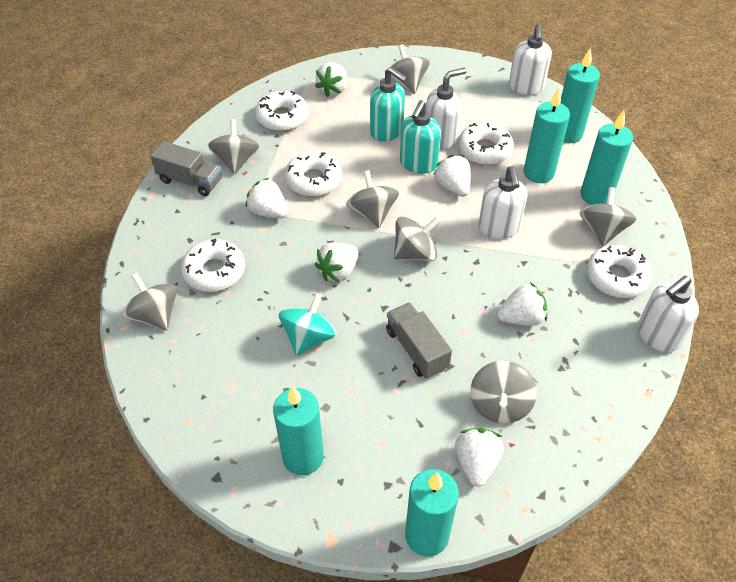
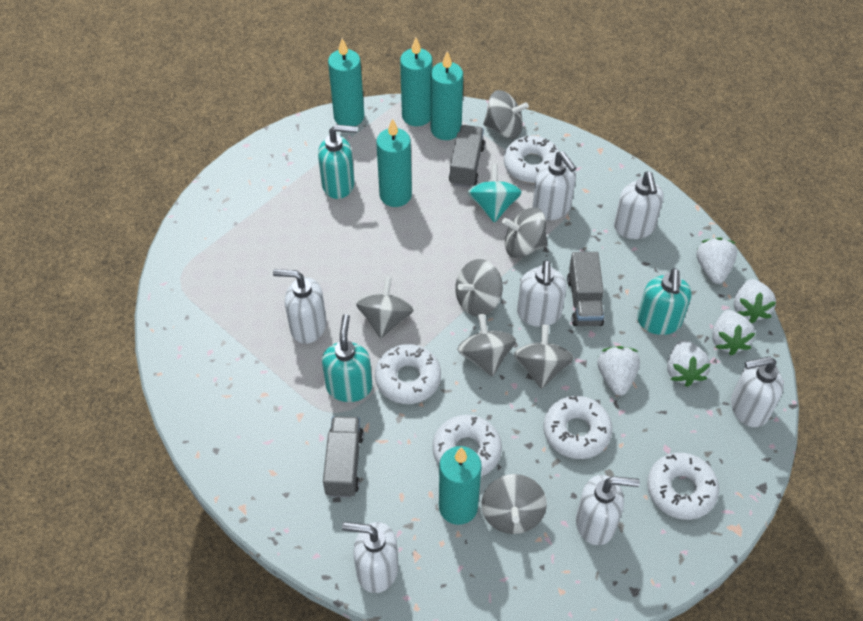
grey truck: [150,141,221,196] [386,302,452,379] = 2 -> [323,416,364,497] [449,125,485,188] [567,252,604,326] = 3
turquoise soap dispenser: [370,67,408,142] [400,100,441,174] = 2 -> [318,125,357,199] [322,314,372,402] [637,268,692,335] = 3
white soap dispenser: [426,67,467,149] [478,166,527,239] [509,24,552,95] [638,276,699,352] = 4 -> [273,269,326,344] [342,522,399,593] [517,260,567,327] [532,151,576,220] [576,475,640,545] [614,172,664,239] [731,356,784,427] = 7
white strawberry: [246,178,288,218] [315,62,347,97] [315,242,358,283] [433,155,471,197] [455,428,504,487] [497,282,547,326] = 6 -> [597,346,640,396] [667,340,710,387] [696,238,737,284] [712,310,755,355] [734,279,776,323] = 5

